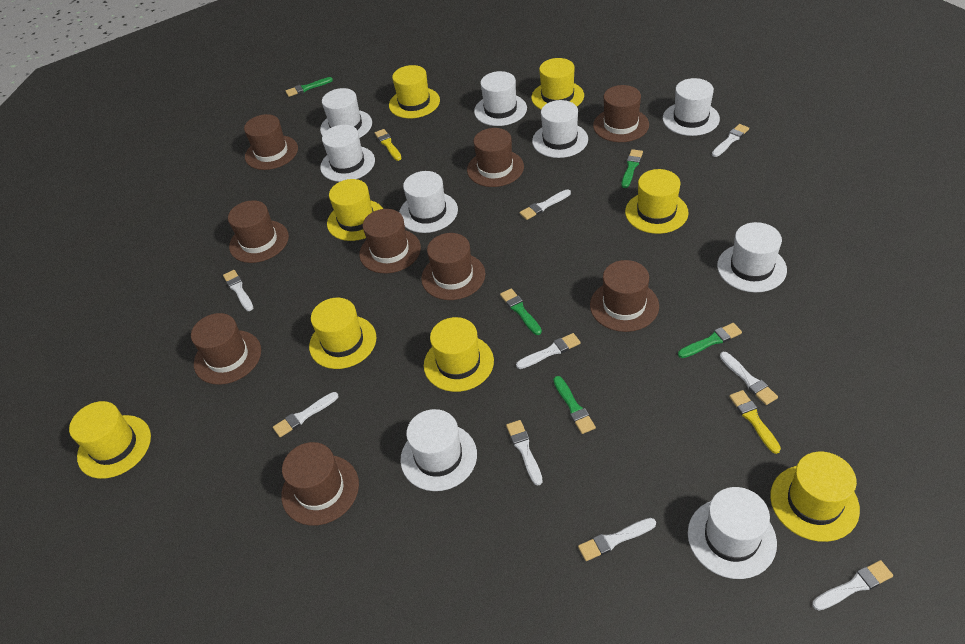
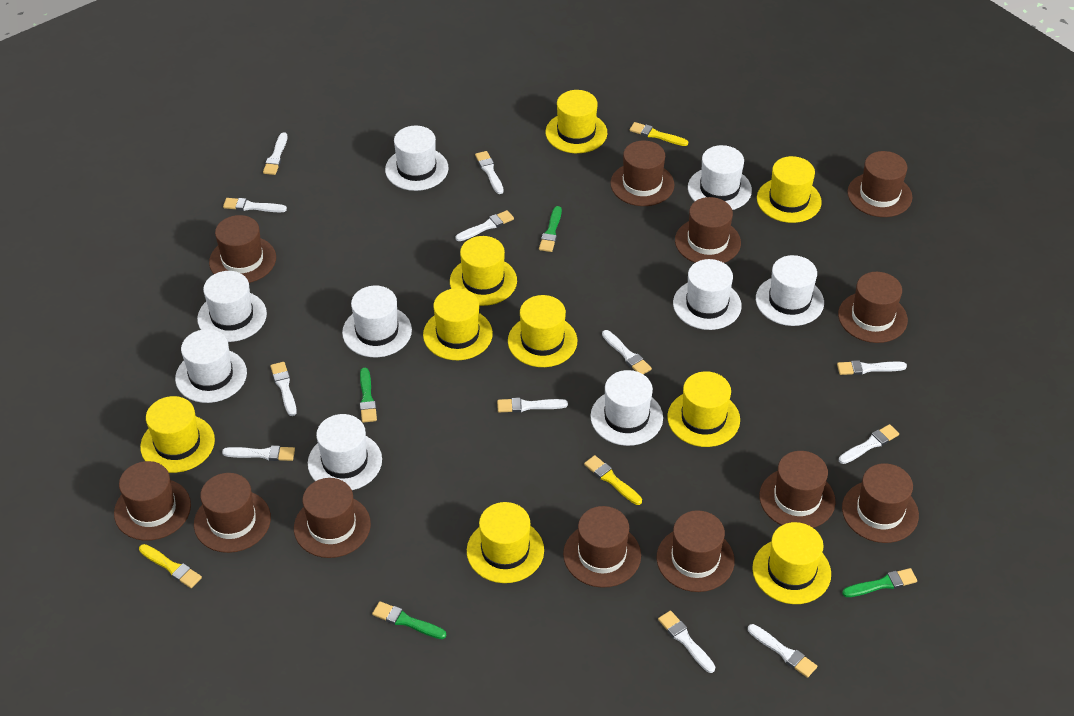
brown hat: [191,313,261,385] [228,200,289,263] [244,114,298,170] [281,442,359,526] [359,209,421,273] [421,233,485,300] [467,128,524,187] [590,260,659,332] [593,85,649,142] = 9 -> [114,461,191,541] [194,473,271,553] [209,215,276,283] [294,478,371,558] [563,506,641,588] [610,140,674,206] [657,510,735,592] [675,197,741,263] [759,451,836,528] [838,272,908,343] [842,463,919,543] [847,151,912,217] = 12
green brush: [286,77,333,97] [500,288,542,335] [553,376,596,434] [621,149,643,188] [678,323,742,358] = 5 -> [360,367,377,423] [372,601,446,639] [539,206,562,252] [842,568,917,597] = 4
white brush: [223,270,253,311] [273,392,338,437] [506,420,543,486] [516,333,581,369] [520,189,571,220] [578,518,656,561] [712,124,749,157] [720,352,778,405] [812,560,893,611] = 9 -> [222,445,295,461] [223,198,287,212] [263,132,287,175] [270,362,297,416] [455,210,514,241] [475,151,504,194] [497,398,568,413] [602,330,652,375] [658,610,715,673] [748,624,817,678] [837,360,907,375] [839,424,899,464] = 12
yellow brush: [375,129,402,161] [729,390,781,454] = 2 -> [139,544,202,588] [584,455,642,505] [630,122,688,146] = 3
yellow hat: [69,401,151,479] [309,298,376,369] [327,179,383,241] [389,65,440,118] [424,317,494,392] [531,58,584,109] [625,169,689,234] [770,452,860,542] = 8 -> [140,396,215,473] [423,288,493,360] [450,236,517,306] [467,502,544,583] [508,295,577,367] [545,90,607,153] [667,371,740,447] [752,522,831,604] [757,156,822,223] = 9

